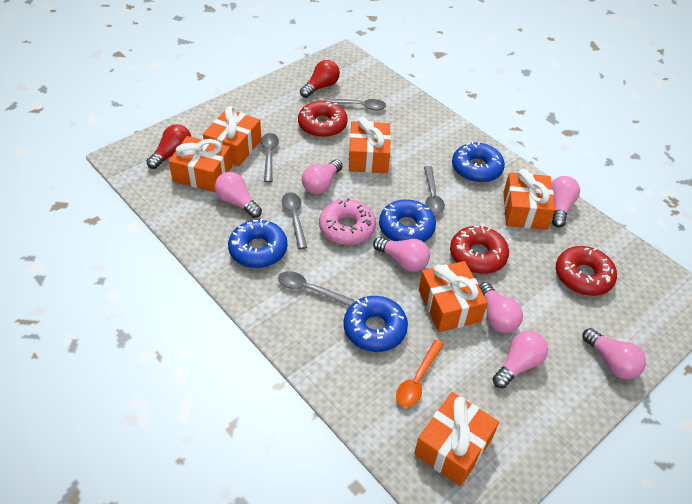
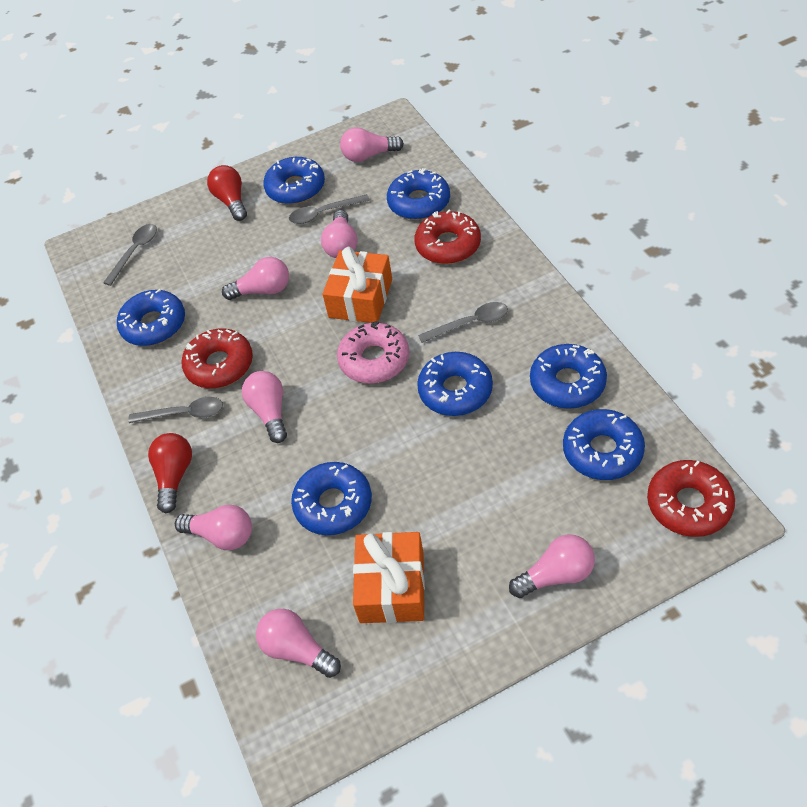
blue donut: [228,218,287,268] [344,296,408,352] [379,199,436,242] [452,141,505,183] = 4 -> [117,289,185,346] [263,157,325,204] [291,462,372,535] [387,168,450,220] [417,352,493,416] [530,344,607,409] [563,409,645,480] = 7
grey spoon: [261,133,279,182] [278,271,355,307] [282,193,307,249] [323,98,386,110] [424,166,445,214] = 5 -> [103,224,157,286] [128,397,223,423] [289,194,370,224] [418,302,508,343] = 4
orange gift: [169,136,232,192] [203,106,261,166] [349,117,391,173] [414,392,499,486] [419,261,488,332] [503,169,555,230] = 6 -> [323,247,392,323] [353,532,425,623] = 2
orange spoon: [396,340,444,407] = 1 -> none = 0

